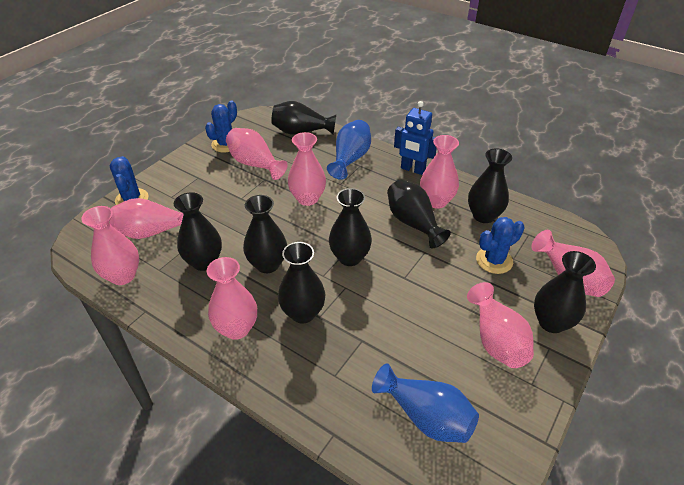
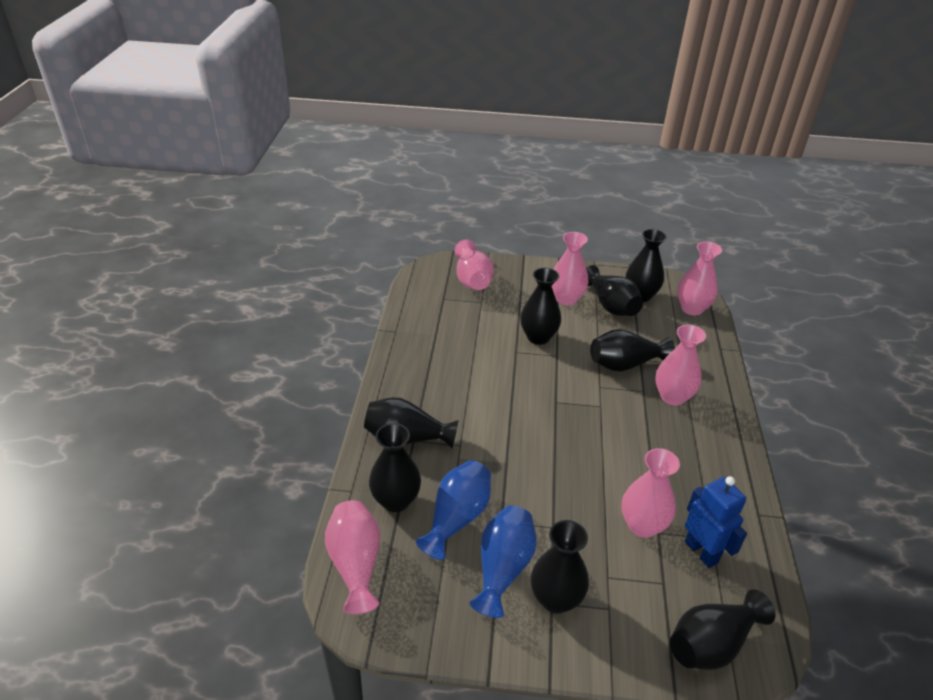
blue cactus: [110,156,148,205] [205,101,237,153] [476,217,525,274] = 3 -> none = 0
pink vase: [81,206,139,285] [110,198,184,239] [207,257,257,340] [226,128,288,180] [288,132,326,206] [420,135,459,209] [467,282,534,368] [531,230,615,297] = 8 -> [325,500,380,614] [455,239,494,290] [552,232,589,306] [622,448,680,538] [655,325,706,406] [677,241,722,315] = 6

